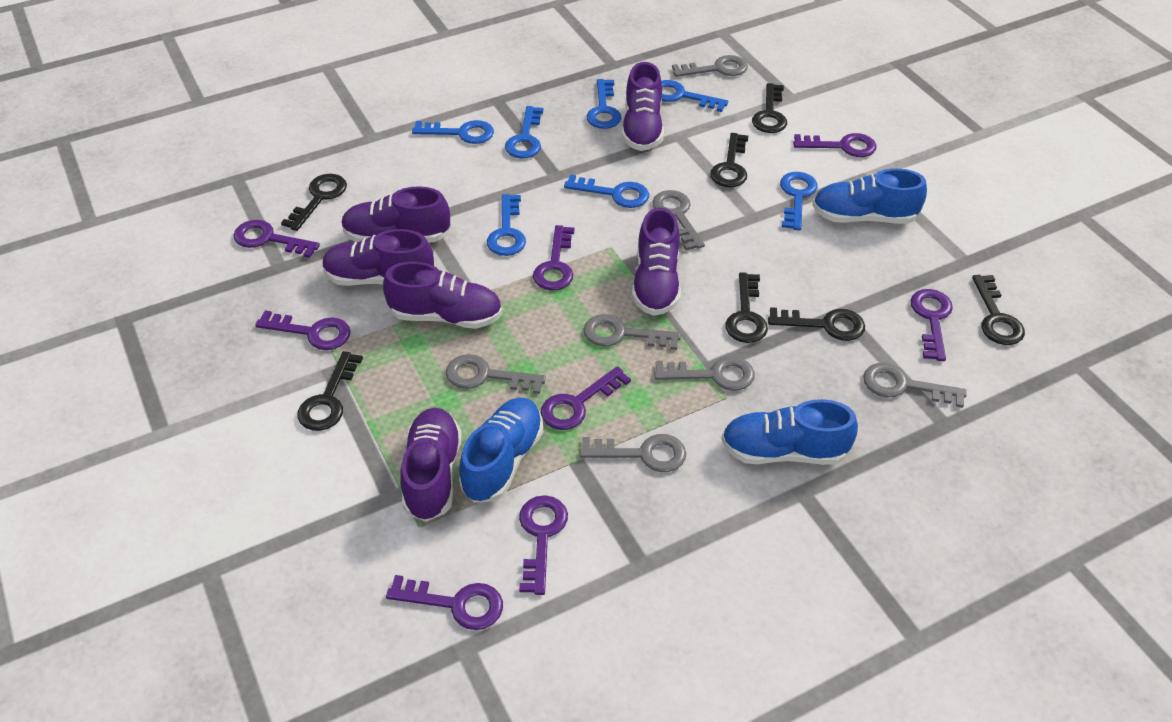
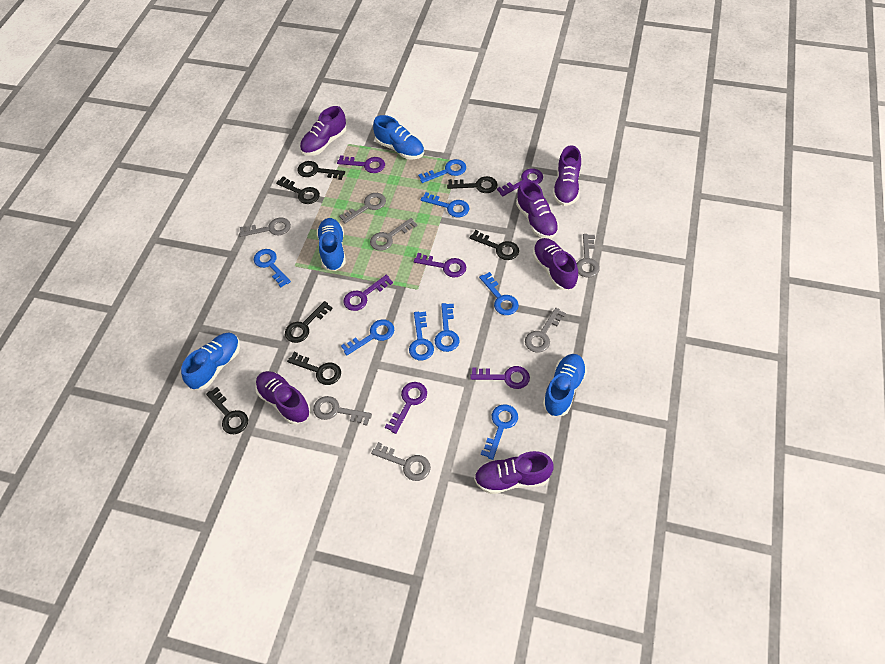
blue key: [412,120,494,144] [487,194,526,256] [505,106,543,158] [564,174,649,208] [587,79,622,129] [661,80,728,112] [780,172,818,230] = 7 -> [254,249,291,287] [341,319,394,355] [409,312,434,360] [418,159,466,183] [421,192,470,217] [435,303,460,352] [479,272,519,315] [481,404,518,460] = 8
blue shoe: [459,398,543,503] [721,399,858,465] [812,168,927,224] = 3 -> [181,333,240,390] [317,218,346,271] [373,115,424,160] [543,354,587,416] = 4
purple key: [234,220,320,258] [255,310,351,350] [386,575,503,630] [519,495,568,595] [533,225,574,291] [541,366,631,430] [793,133,876,157] [910,289,953,361] = 8 -> [337,155,385,173] [343,275,393,311] [385,382,427,434] [414,253,466,278] [470,366,530,389] [497,169,543,197] = 6

